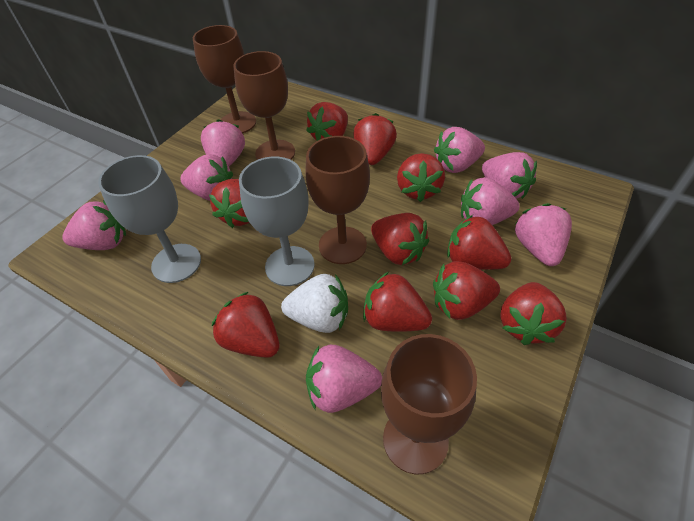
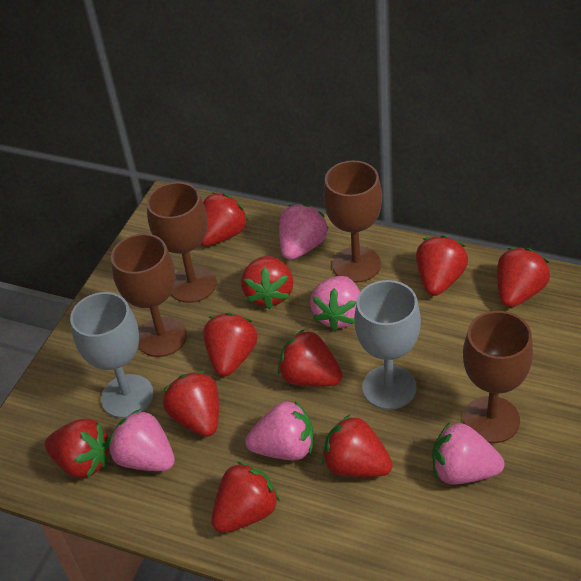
pink strawberry: [62,200,126,250] [180,154,233,201] [201,119,245,166] [306,345,382,413] [434,127,485,173] [461,177,520,225] [482,152,537,199] [515,203,572,266] = 8 -> [109,409,175,471] [245,401,314,460] [279,204,329,260] [310,276,360,331] [432,422,505,485] = 5
white strawberry: [281,274,348,333] = 1 -> none = 0

